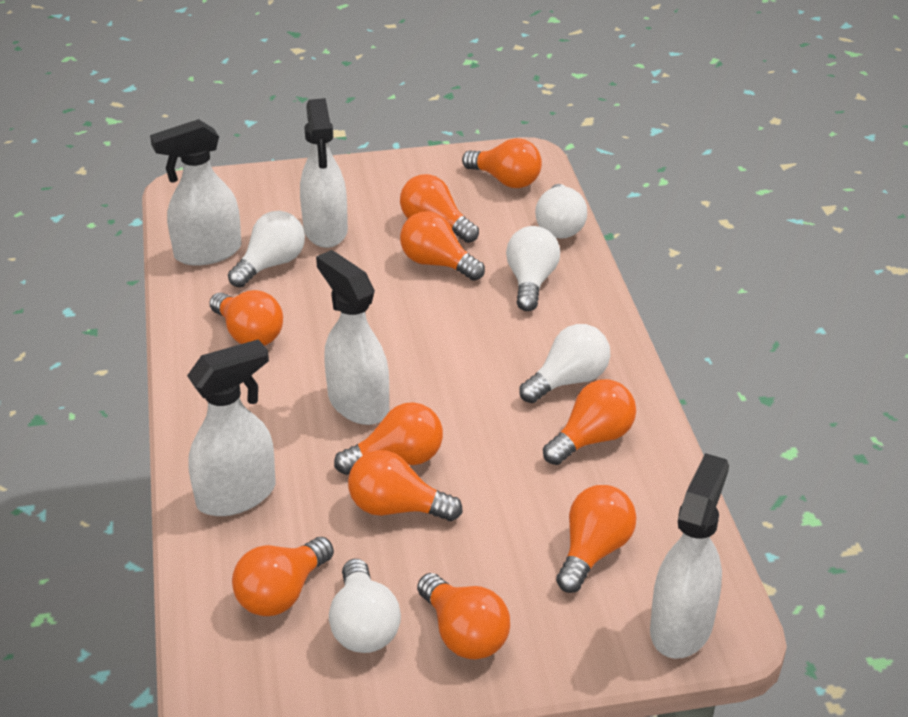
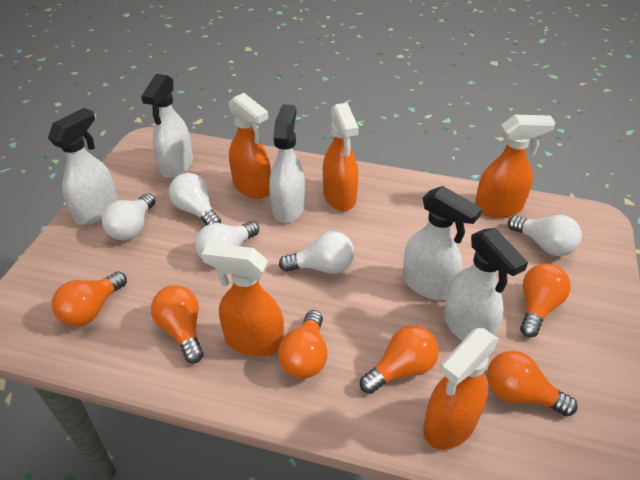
orange light bulb: [209,290,283,346] [232,537,334,616] [334,402,443,475] [348,450,463,521] [400,174,479,243] [400,211,485,281] [417,573,510,659] [462,138,542,188] [543,379,636,465] [556,485,637,593] = 10 -> [52,271,127,326] [151,285,204,364] [278,310,328,379] [360,325,439,394] [487,351,578,416] [520,263,571,338] = 6
orange spray bottle: none = 0 -> [202,243,284,356] [229,93,271,199] [323,103,359,211] [423,328,499,450] [475,115,556,218] = 5

